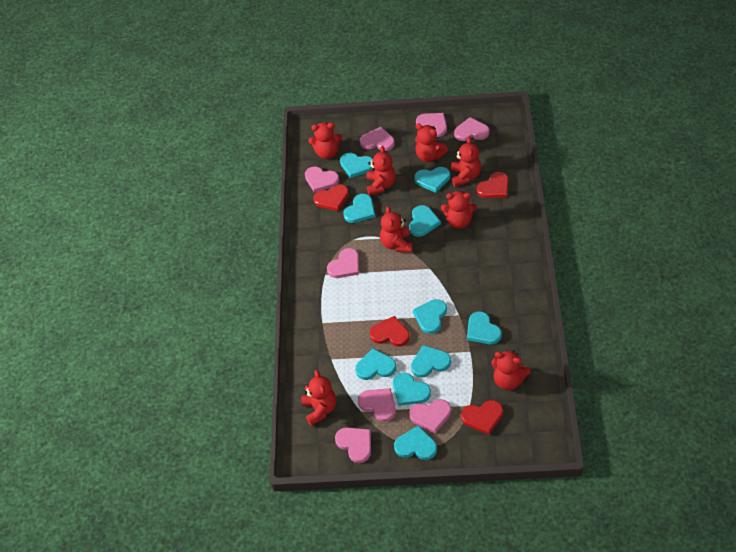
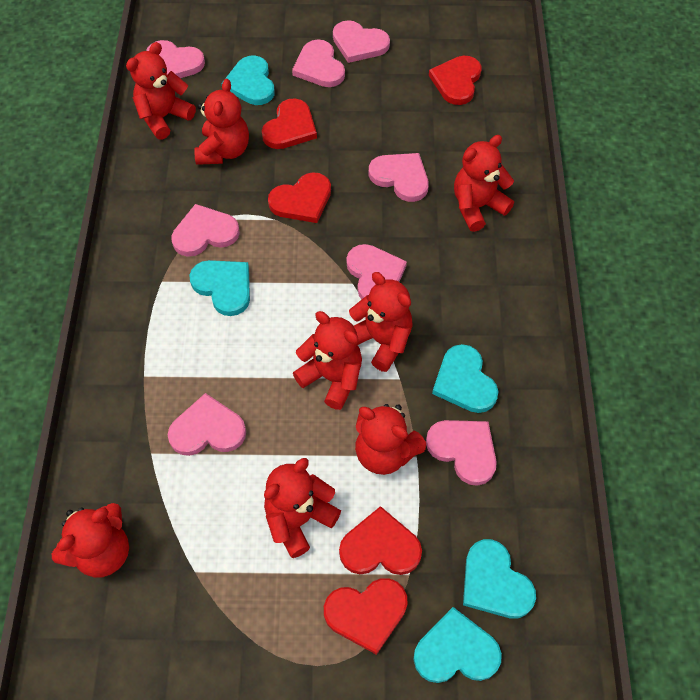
red heart: [313,184,349,211] [370,316,410,347] [461,400,503,435] [477,172,509,198] = 4 -> [262,99,317,149] [268,172,331,223] [324,578,408,655] [339,506,422,575] [429,56,481,105] = 5
turquoise heart: [340,153,374,178] [343,194,375,223] [355,348,396,380] [393,373,431,406] [394,425,437,460] [409,205,441,237] [411,345,451,378] [413,299,447,334] [414,167,450,193] [467,311,501,344] = 10 -> [189,260,250,316] [221,55,275,105] [413,607,502,683] [432,344,498,413] [463,539,536,618] = 5

